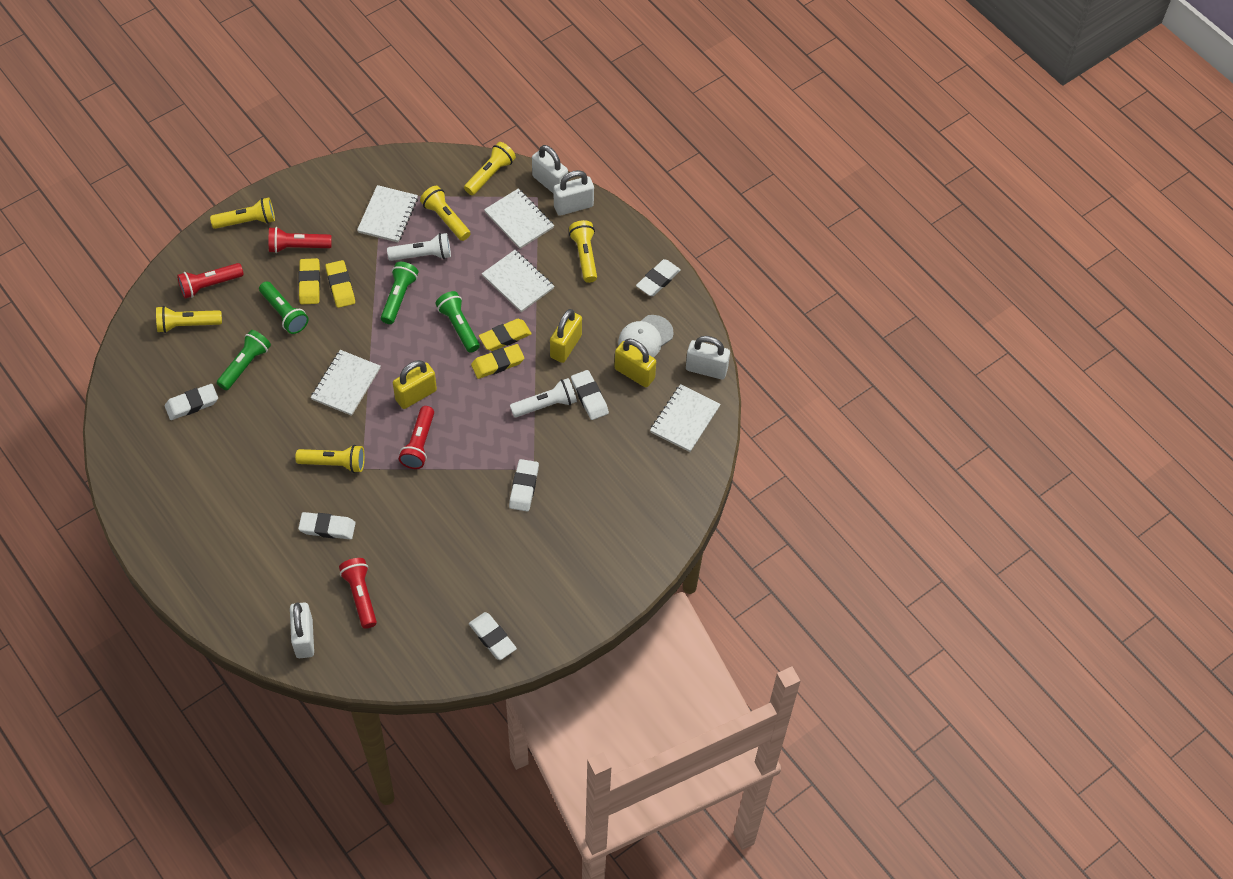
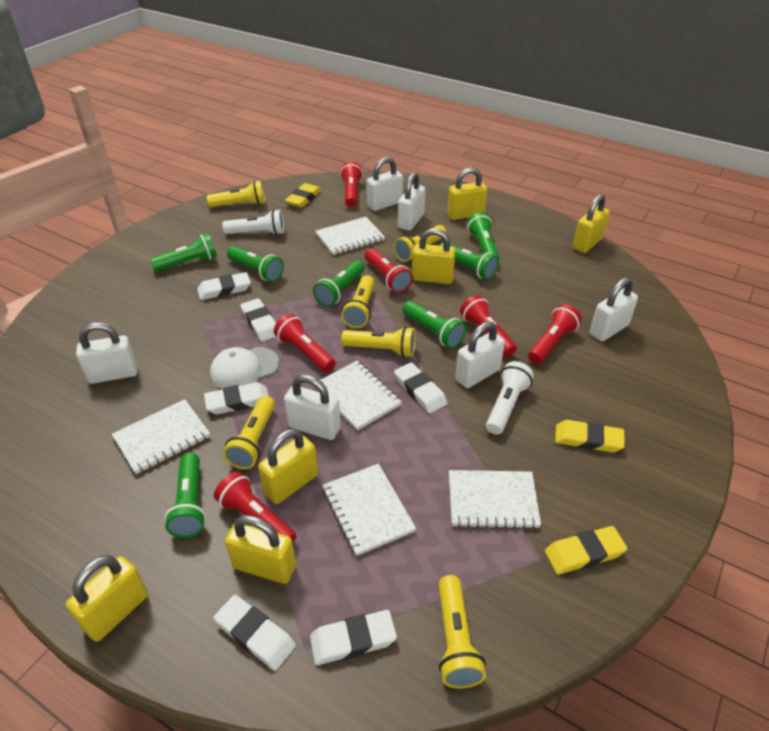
green flashlight: [217,330,271,390] [259,281,309,334] [381,262,418,324] [435,291,480,353] = 4 -> [150,233,217,272] [164,453,206,538] [227,246,284,282] [313,261,364,307] [402,301,466,348] [439,242,499,280] [467,212,500,259] = 7
red flashlight: [177,263,244,299] [269,227,332,253] [339,558,377,629] [399,406,434,469] = 4 -> [214,472,297,544] [274,314,336,373] [340,162,363,207] [365,248,413,293] [460,295,517,357] [528,304,582,364] = 6
white padlock: [290,602,314,658] [532,145,568,194] [554,170,594,216] [686,336,730,379] = 4 -> [76,322,137,384] [284,374,341,440] [367,157,403,211] [398,172,426,231] [455,321,505,388] [590,277,638,341] = 6
yellow eraser: [298,258,320,304] [325,260,355,308] [471,344,524,379] [479,319,532,351] = 4 -> [285,183,321,208] [545,526,627,574] [555,420,625,453] = 3
yellow padlock: [393,360,437,409] [550,309,582,363] [614,339,656,387] = 3 -> [66,555,148,642] [225,515,296,584] [258,429,318,504] [412,229,456,284] [447,167,487,220] [573,194,610,253] = 6

